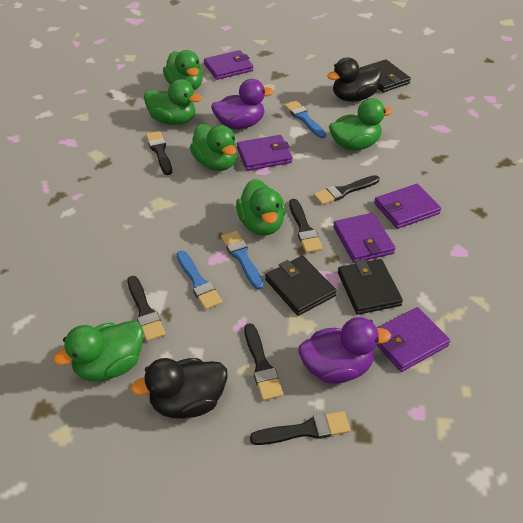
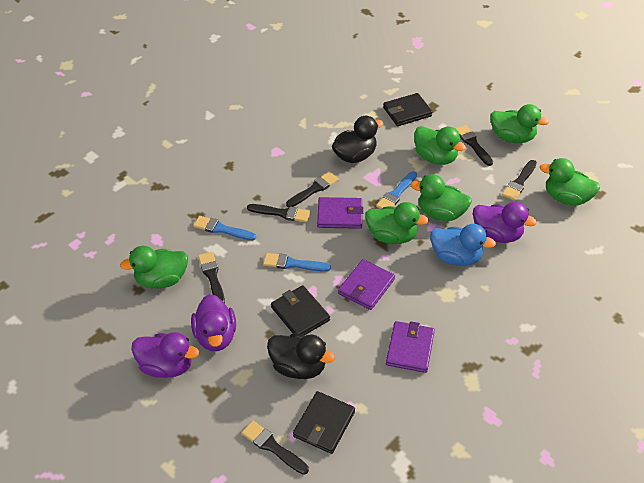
blue duck: none = 0 -> [430,224,496,266] = 1
purple duck: [211,79,274,129] [298,317,391,384] = 2 -> [131,332,199,378] [191,294,236,351] [473,202,537,243] = 3
purple wallet: [204,50,253,80] [237,135,292,171] [333,213,396,263] [374,184,441,229] [377,307,450,372] = 5 -> [317,197,364,229] [338,259,395,310] [386,321,435,373] = 3

